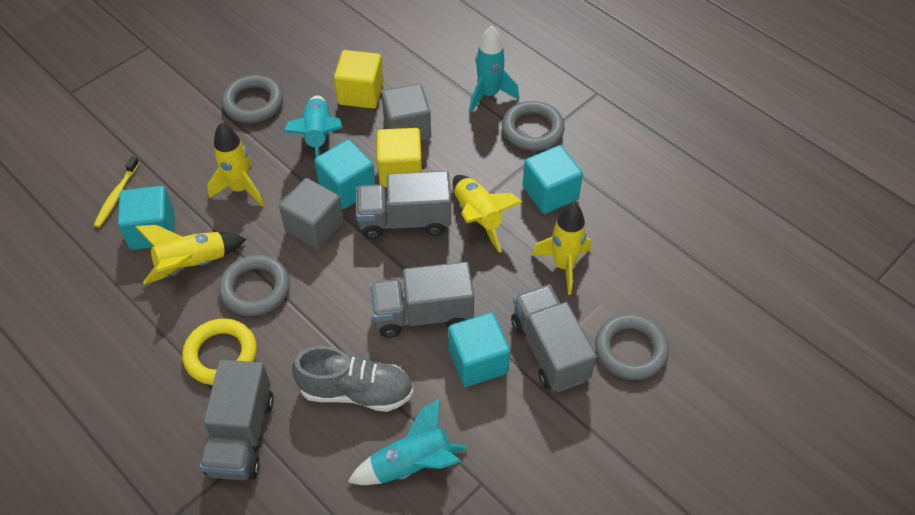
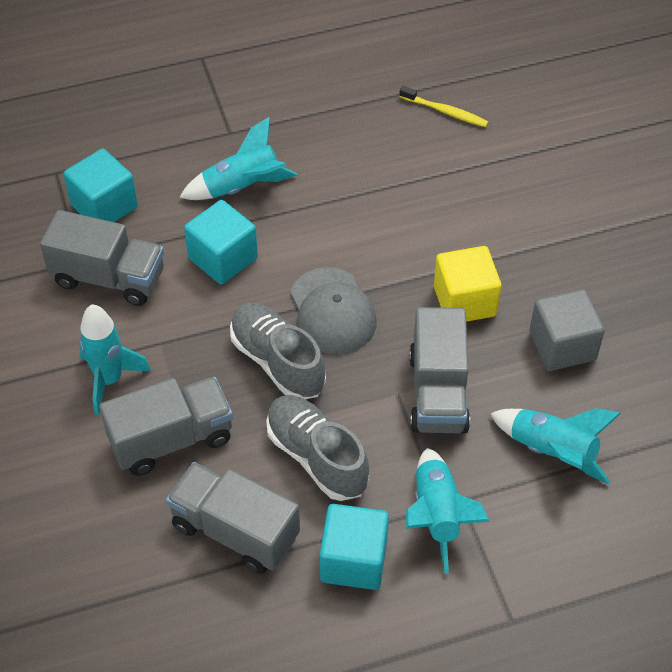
grey cap: none = 0 -> [291,267,377,354] = 1
grey cube: [279,178,344,249] [382,84,431,141] = 2 -> [529,289,605,371] = 1
grey ring: [219,255,290,316] [222,75,283,123] [502,101,565,151] [595,314,669,380] = 4 -> none = 0
grey shoe: [292,346,413,412] = 1 -> [230,303,326,399] [266,396,369,501] = 2
turquoise cube: [118,186,175,250] [315,139,376,209] [448,313,510,387] [523,145,583,214] = 4 -> [63,149,138,222] [184,200,258,284] [320,504,389,590] = 3
turquoise rocket: [284,95,342,157] [348,398,468,485] [469,26,519,113] = 3 -> [79,304,151,415] [179,116,297,200] [406,448,490,574] [490,408,621,484] = 4
yellow cube: [334,50,384,109] [377,128,422,187] = 2 -> [434,246,502,322] = 1
yellow ring: [182,318,257,385] = 1 -> none = 0
yellow rocket: [135,225,246,284] [207,123,264,206] [453,175,522,253] [531,202,591,295] = 4 -> none = 0

